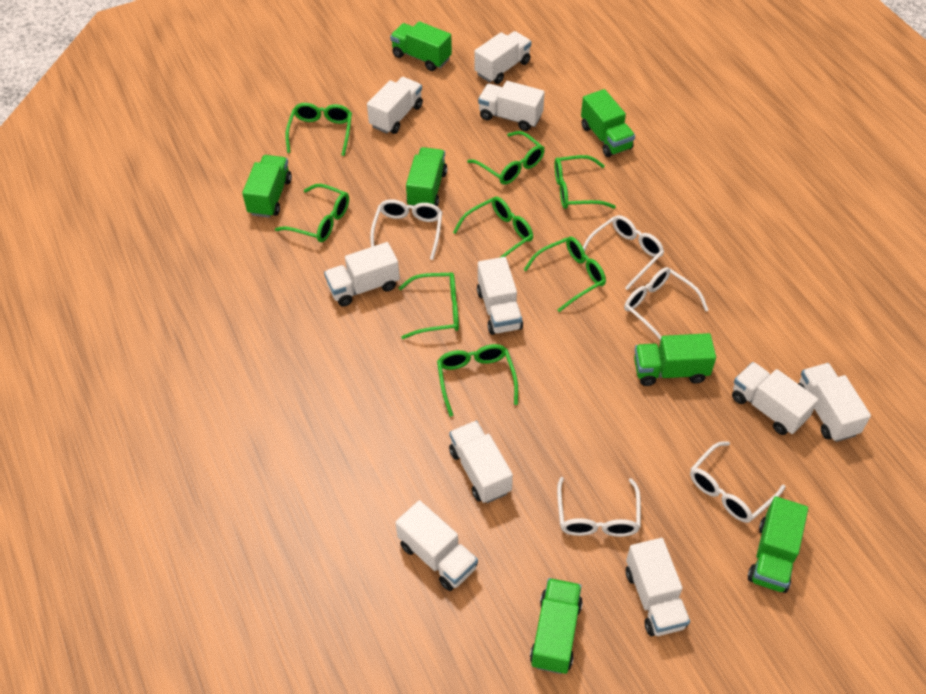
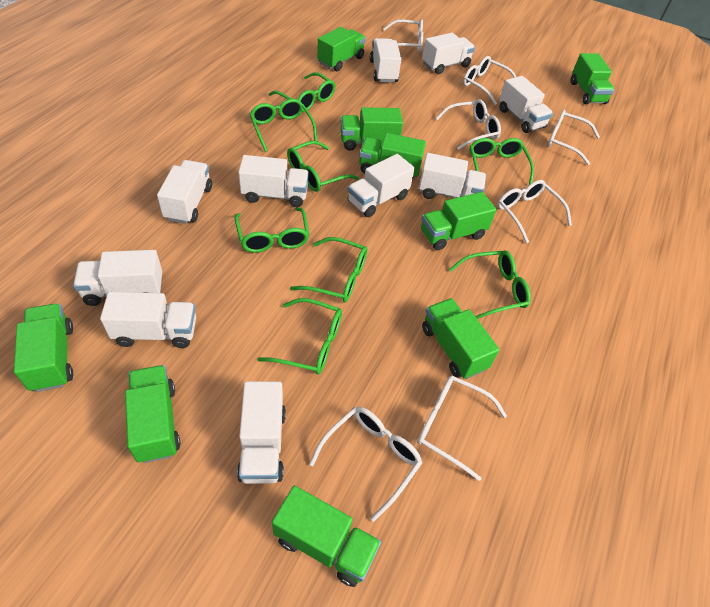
green truck: [242,155,292,218] [390,21,452,71] [406,147,447,206] [530,578,583,674] [581,89,635,157] [634,333,716,386] [748,496,808,593] = 7 -> [14,304,73,392] [125,365,180,463] [272,486,381,587] [317,27,366,71] [340,107,403,151] [359,133,426,180] [421,192,496,250] [422,298,499,379] [571,53,614,104] = 9
white glasses: [370,199,442,260] [557,477,641,537] [583,215,664,290] [624,267,708,341] [690,441,785,523] = 5 -> [309,407,422,522] [383,19,423,53] [417,376,507,481] [436,99,501,150] [463,56,516,105] [498,180,572,243] [547,110,600,165] = 7

